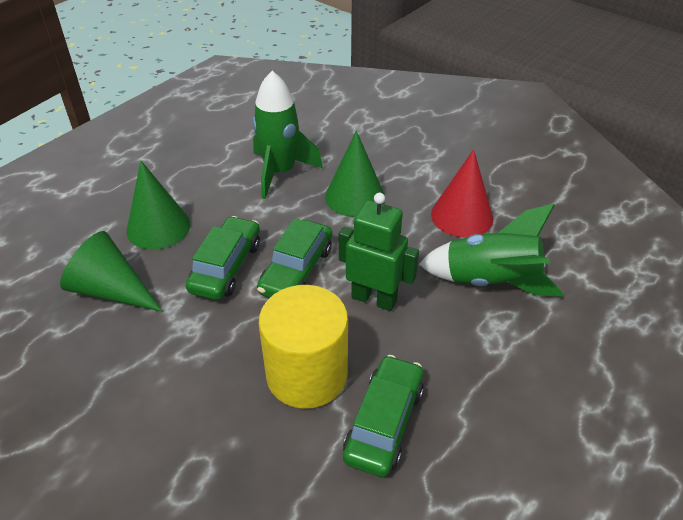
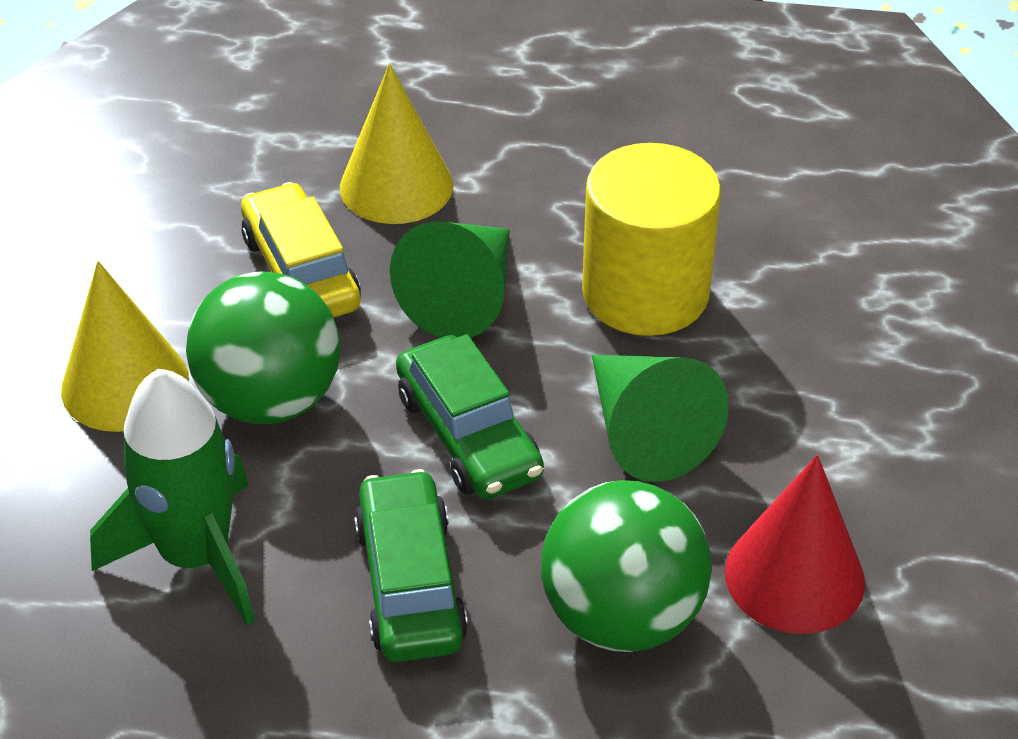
green ball: none = 0 -> [186,272,340,424] [541,480,712,652] = 2
green car: [186,216,260,300] [257,218,332,298] [343,355,424,477] = 3 -> [354,469,468,662] [396,334,544,500] = 2
green cone: [60,231,162,312] [127,161,190,250] [325,131,385,217] = 3 -> [390,221,510,338] [592,355,729,482] = 2
green robot: [339,193,419,311] = 1 -> none = 0
green rocket: [252,71,323,199] [419,204,564,296] = 2 -> [90,368,255,626] = 1
yellow car: none = 0 -> [241,182,361,318] = 1
yellow cone: none = 0 -> [61,261,189,432] [340,64,453,224] = 2

